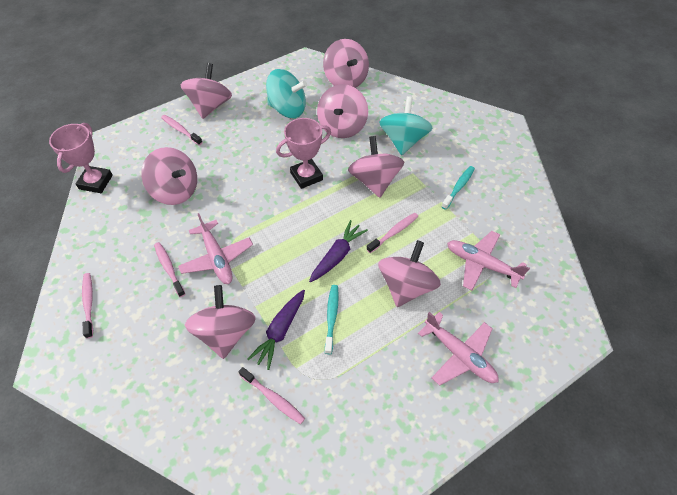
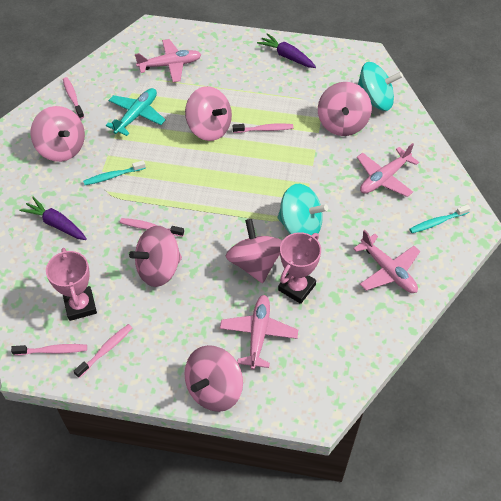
pink plane: [178,213,253,284] [418,312,499,386] [447,231,530,291] = 3 -> [135,39,201,82] [220,295,298,370] [353,230,420,293] [357,143,419,197] = 4
pink spinning top: [141,147,197,205] [180,63,232,119] [185,285,256,359] [317,84,368,138] [323,39,369,88] [348,136,404,198] [378,240,441,307] = 7 -> [31,106,85,162] [129,226,182,287] [184,345,243,412] [185,86,232,141] [226,219,282,283] [318,82,372,136] = 6
turquoise plane: none = 0 -> [106,88,166,136] = 1

